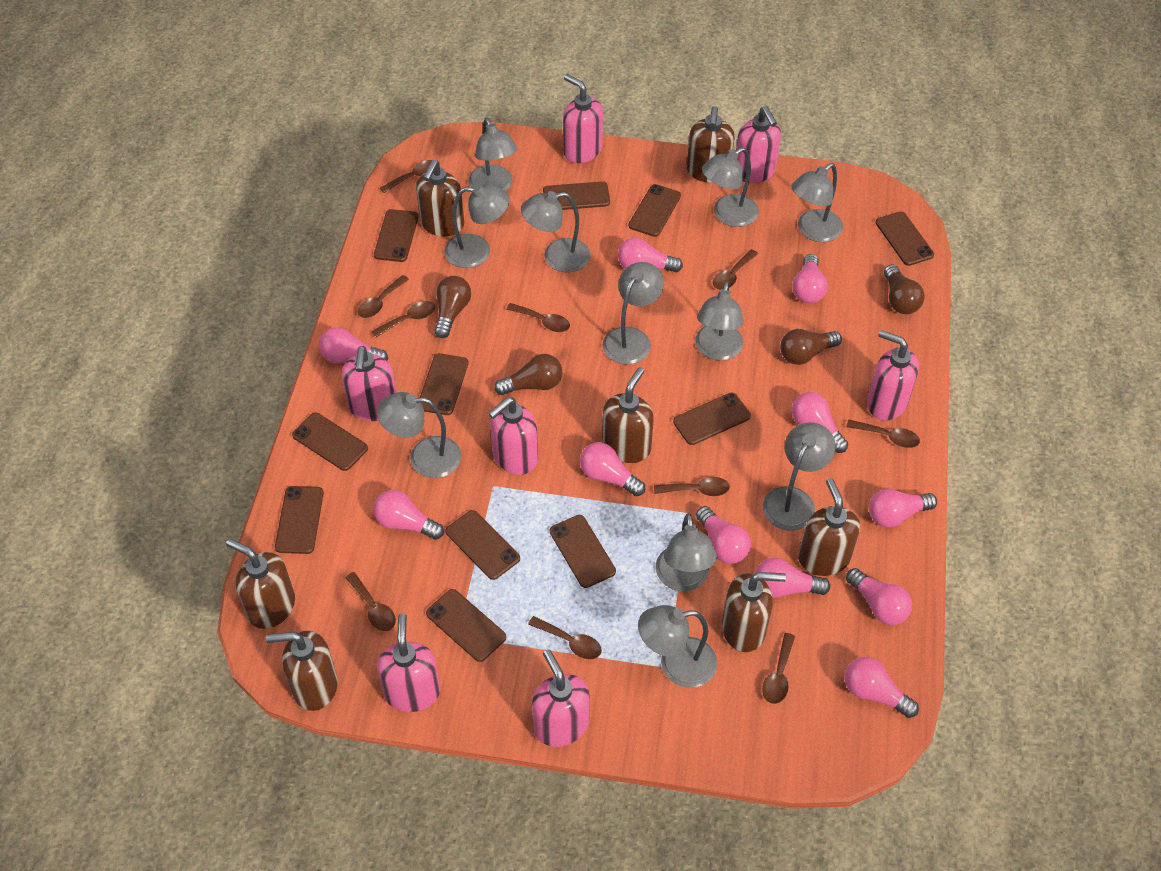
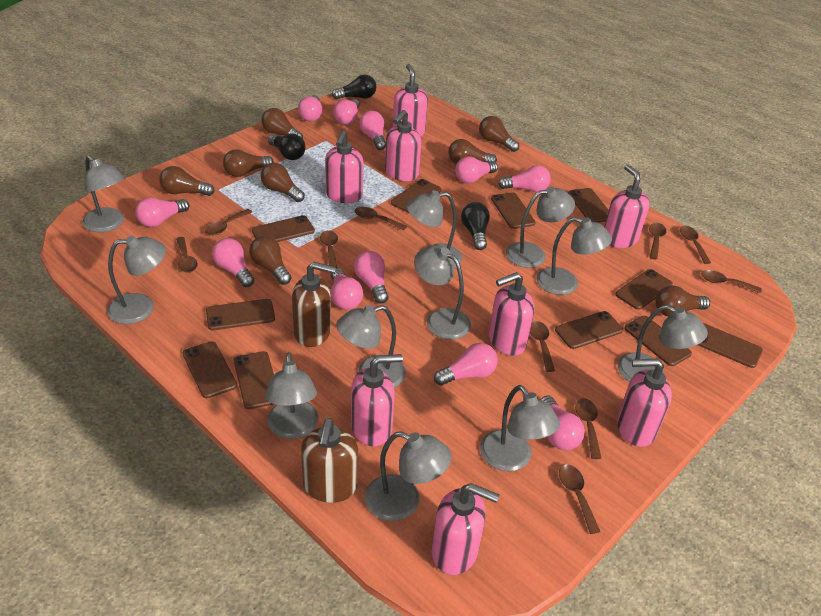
black light bulb: none = 0 -> [268,134,305,160] [332,75,376,99] [461,202,490,250] = 3
brown light bulb: [434,276,471,338] [494,354,562,395] [780,329,842,365] [884,264,924,314] = 4 -> [159,166,215,196] [223,149,274,177] [249,236,291,285] [261,108,303,139] [261,163,305,202] [448,139,497,164] [479,116,519,152] [655,285,710,317] = 8
brown soap dispenser: [226,539,295,629] [266,631,338,711] [416,160,464,236] [602,367,654,463] [687,106,735,183] [722,572,786,652] [798,478,860,576] = 7 -> [292,262,336,347] [301,418,358,503] = 2
pink soap dispenser: [342,346,396,421] [377,613,441,712] [488,397,538,475] [532,650,590,747] [563,74,603,163] [736,106,781,183] [867,330,919,420] = 7 -> [325,131,364,203] [351,354,403,446] [385,110,422,181] [393,64,428,136] [432,483,499,575] [489,272,535,356] [604,164,650,248] [617,358,672,447] = 8

